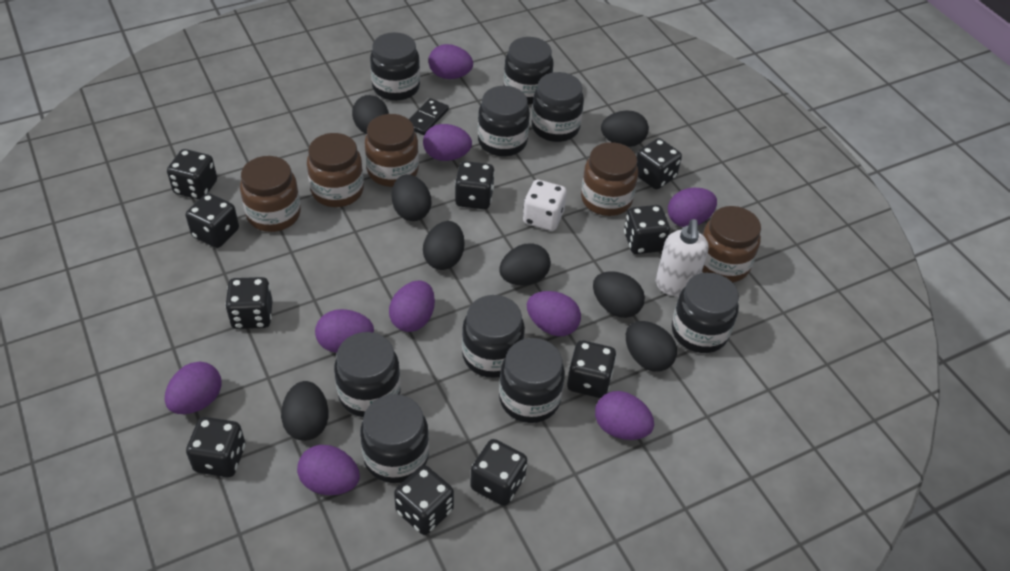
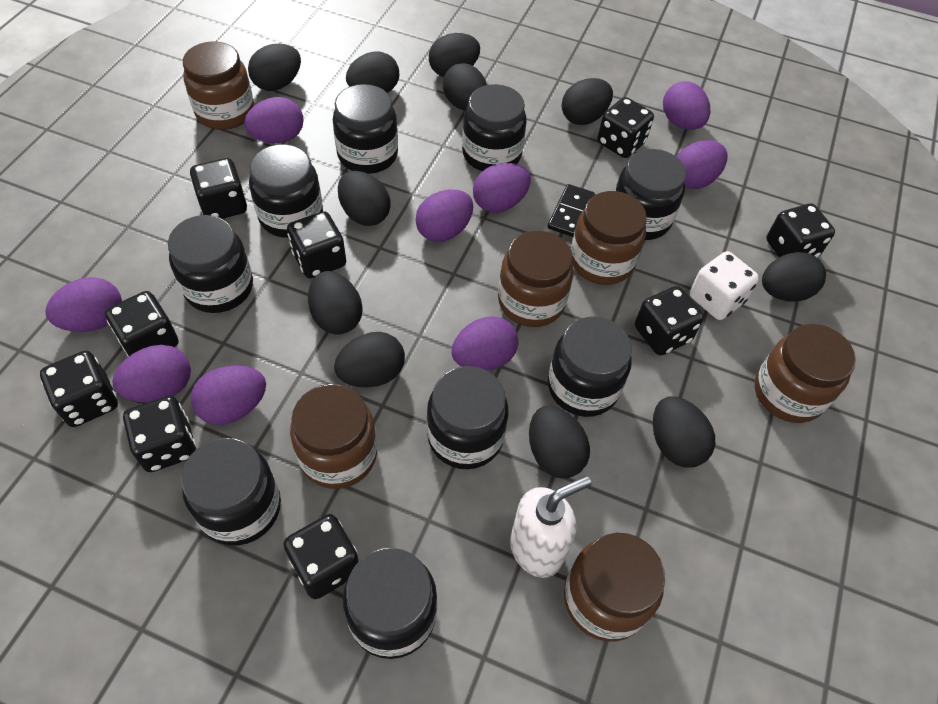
black dice: [167,149,217,200] [186,193,239,248] [186,417,245,478] [225,277,273,329] [394,465,454,535] [455,161,495,209] [470,439,527,506] [567,340,616,398] [624,205,670,254] [637,138,682,189] = 10 -> [40,351,118,427] [105,291,178,357] [123,396,196,472] [190,158,247,219] [284,514,359,599] [287,211,346,278] [598,97,654,158] [635,286,704,356] [766,204,835,258] = 9
black egg: [281,381,329,441] [352,95,389,134] [392,174,431,221] [423,221,464,270] [500,243,551,286] [593,271,645,318] [601,111,649,147] [626,321,677,372] = 8 -> [248,43,301,91] [308,271,363,335] [334,332,405,387] [338,171,391,226] [346,51,399,93] [429,33,480,77] [443,63,487,111] [529,406,590,478] [562,78,613,125] [653,397,715,468] [762,252,826,302] = 11
brown jar: [240,156,301,232] [307,133,364,207] [365,114,419,187] [581,142,638,216] [702,206,761,282] = 5 -> [183,41,254,130] [290,384,377,489] [498,231,574,327] [564,533,665,641] [571,191,647,285] [755,324,856,423] = 6

